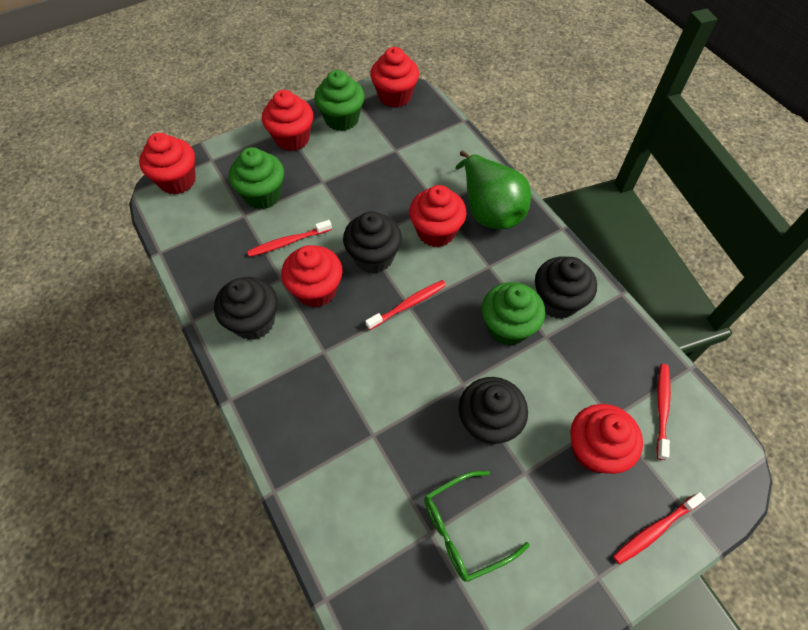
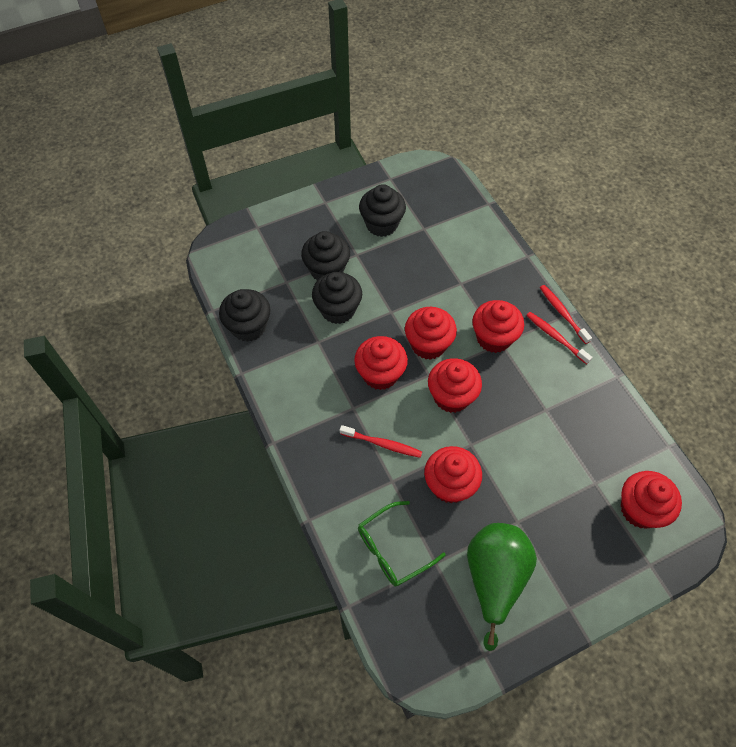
green cupcake: [229,147,284,209] [314,70,365,131] [482,282,545,346] = 3 -> none = 0
red toothbrush: [247,220,332,257] [365,280,446,330] [613,492,706,565] [657,364,671,460] = 4 -> [340,425,422,458] [526,312,592,364] [540,285,592,344] = 3

